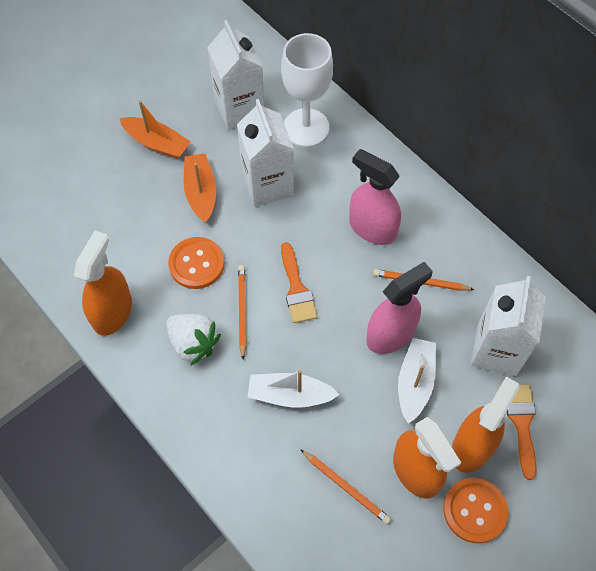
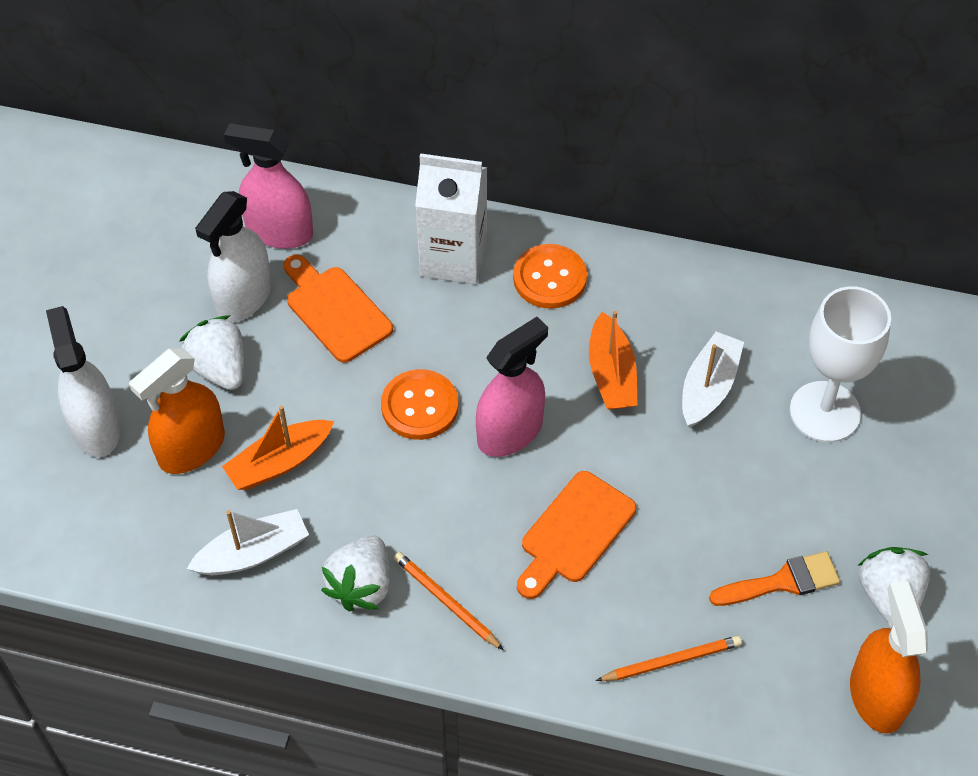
orange brush: [281,242,317,323] [506,384,537,480] = 2 -> [709,551,840,606] = 1
orange cutting board: none = 0 -> [284,255,393,363] [517,471,636,599] = 2
orange pencil: [238,265,246,359] [300,449,391,524] [373,269,475,291] = 3 -> [394,552,504,650] [596,635,742,681] = 2
orange spray bottle: [74,231,132,336] [393,417,461,499] [452,376,520,473] = 3 -> [129,348,225,474] [850,581,928,734] = 2
white carton: [207,20,265,130] [237,99,294,207] [471,276,546,376] = 3 -> [415,153,487,284] = 1
white spray bottle: none = 0 -> [46,306,121,457] [195,191,271,322] = 2
white strawberry: [166,314,221,365] = 1 -> [179,315,244,390] [321,535,390,611] [858,547,930,624] = 3

